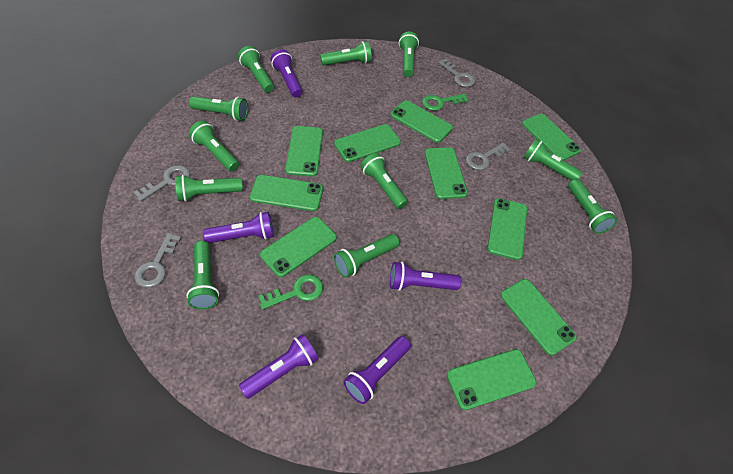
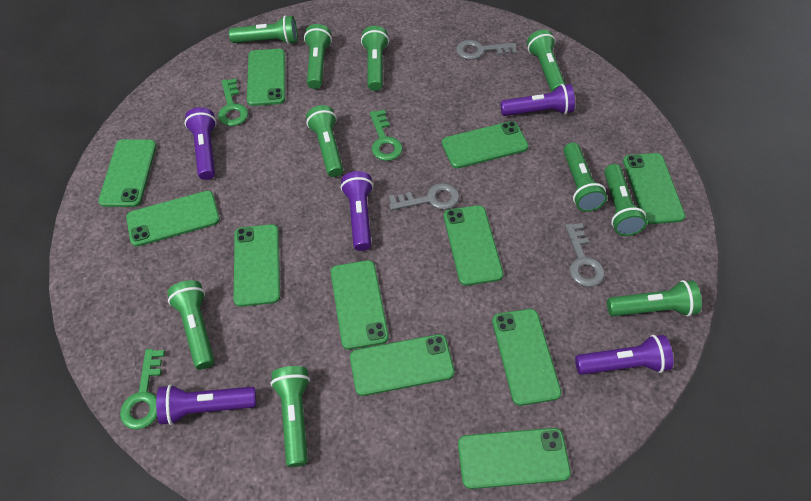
green flashlight: [175,174,243,202] [186,241,219,310] [189,96,248,121] [189,121,239,172] [238,46,274,93] [320,41,372,65] [334,234,400,278] [360,153,408,209] [399,32,419,77] [523,139,582,181] [568,179,617,234] = 11 -> [167,280,215,370] [229,15,297,44] [270,366,310,467] [304,24,332,89] [306,105,343,177] [361,26,389,91] [527,30,566,92] [564,142,607,212] [604,164,647,236] [607,280,702,316] = 10
green key: [258,275,323,310] [422,94,469,111] = 2 -> [120,349,165,429] [218,78,248,126] [370,110,403,161] = 3
green phone: [250,175,323,211] [260,217,337,277] [285,126,323,176] [334,124,401,162] [390,100,453,143] [425,147,468,199] [447,349,536,410] [487,198,527,260] [501,279,577,356] [522,114,581,161] = 10 -> [98,139,157,207] [126,191,220,247] [234,224,280,307] [247,49,285,106] [331,260,389,350] [350,334,454,396] [442,121,529,168] [444,205,503,286] [458,428,571,489] [492,309,561,406] [623,153,685,224] = 11
grey key: [133,165,190,202] [135,233,181,288] [438,59,475,87] [466,143,511,170] = 4 -> [389,183,460,210] [456,40,517,60] [565,223,605,287] = 3

